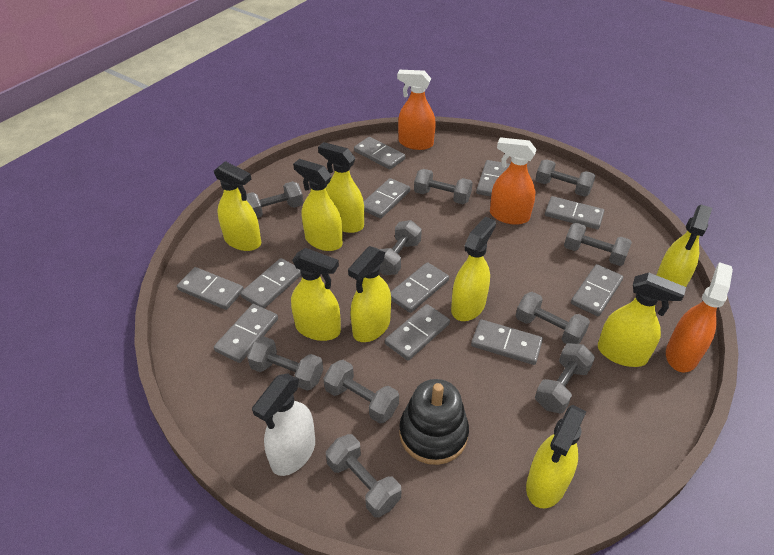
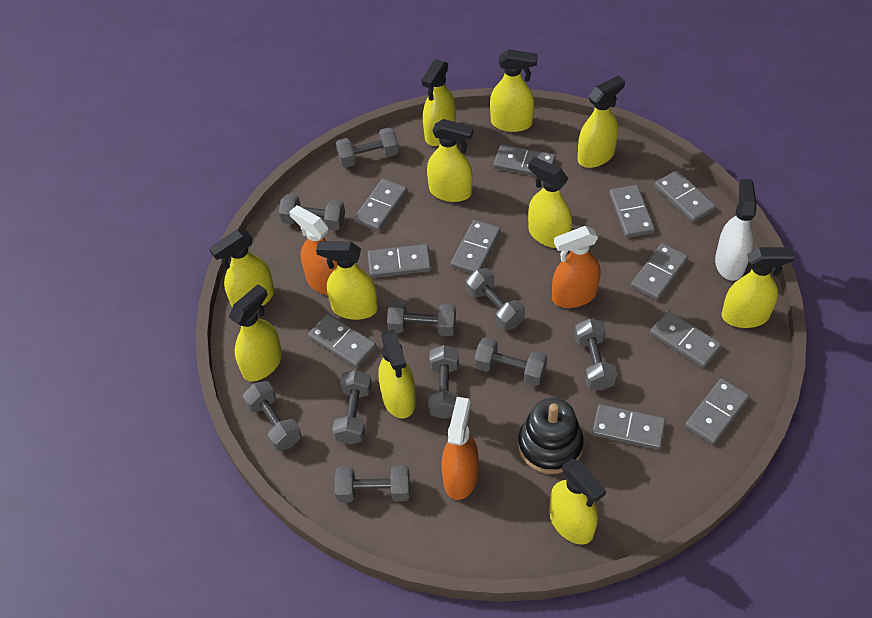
yellow spray bottle: [214,161,261,251] [291,248,341,341] [293,159,343,251] [318,142,364,233] [348,246,391,342] [451,216,496,321] [526,405,587,508] [598,273,686,367] [656,205,712,287] = 9 -> [209,230,274,307] [229,284,282,382] [316,241,378,320] [378,329,416,418] [421,59,456,146] [427,119,474,202] [490,49,538,132] [528,157,572,248] [549,458,606,545] [578,75,625,168] [722,247,795,328] = 11

